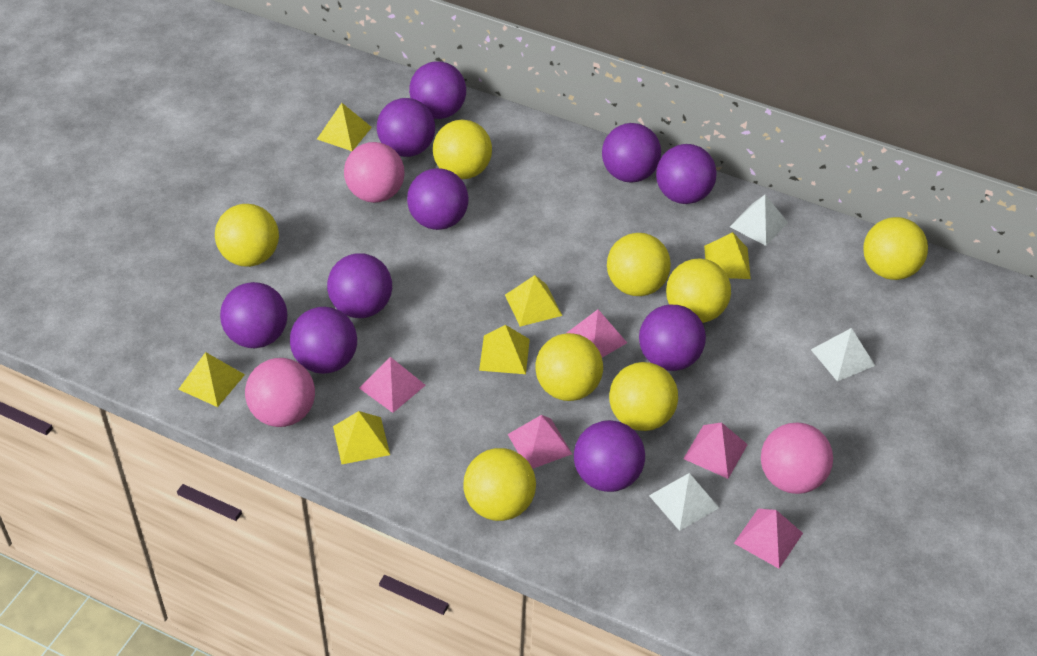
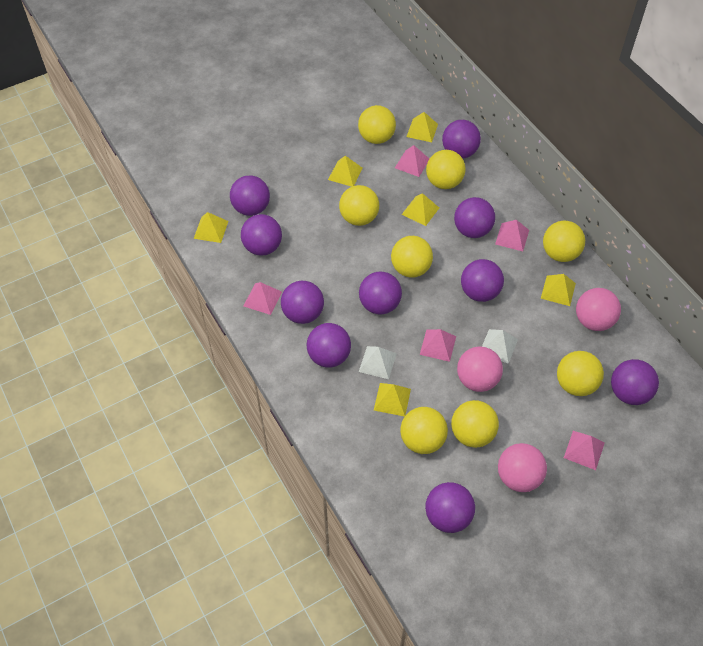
white pyramid: [649,473,719,531] [730,195,788,246] [811,328,875,382] = 3 -> [359,346,397,379] [482,329,518,364] = 2

